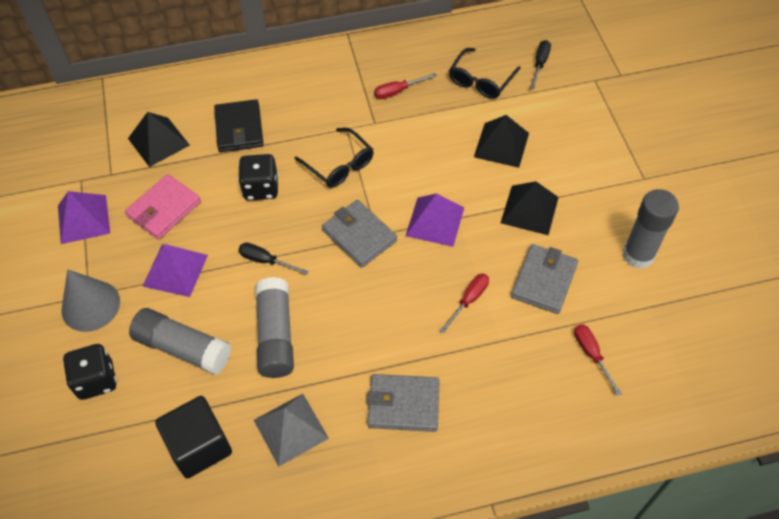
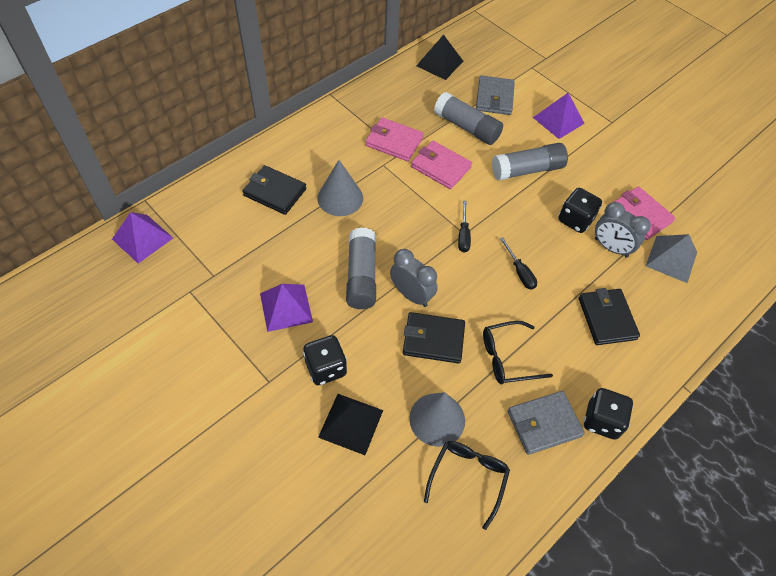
black cube: [155,396,232,478] = 1 -> none = 0
black dice: [63,344,117,400] [238,154,278,201] = 2 -> [303,335,347,385] [558,188,602,233] [584,388,633,439] = 3
black pyramid: [128,112,190,167] [474,115,529,168] [501,181,559,235] = 3 -> [318,394,383,455] [416,35,463,80] = 2
black wallet: [214,99,264,152] = 1 -> [242,165,306,215] [403,312,465,363] [579,288,640,345] = 3
grey clock: none = 0 -> [390,249,438,307] [595,202,651,258] = 2
grey cone: [61,270,120,332] = 1 -> [317,160,363,216] [409,392,465,447] = 2
grey wallet: [322,200,397,268] [367,374,440,432] [511,244,578,314] = 3 -> [476,75,515,115] [508,391,585,455] = 2
pink wallet: [125,174,201,240] = 1 -> [366,118,424,161] [411,141,472,189] [614,186,675,240] = 3
red screwdriver: [374,73,437,99] [440,273,489,333] [574,324,622,396] = 3 -> none = 0

